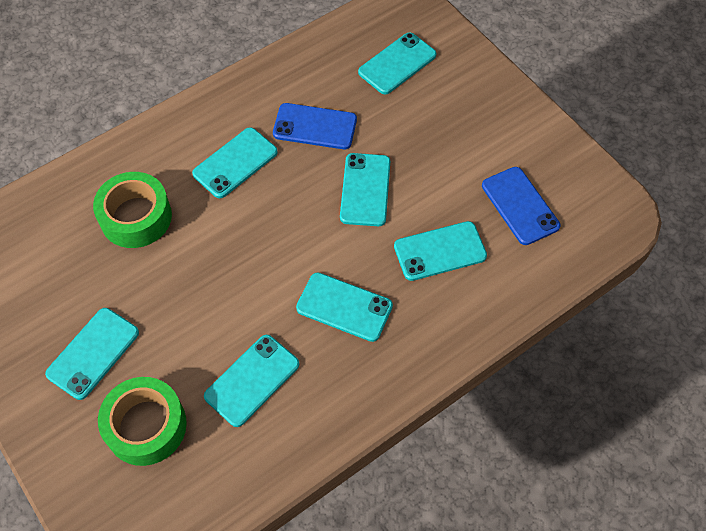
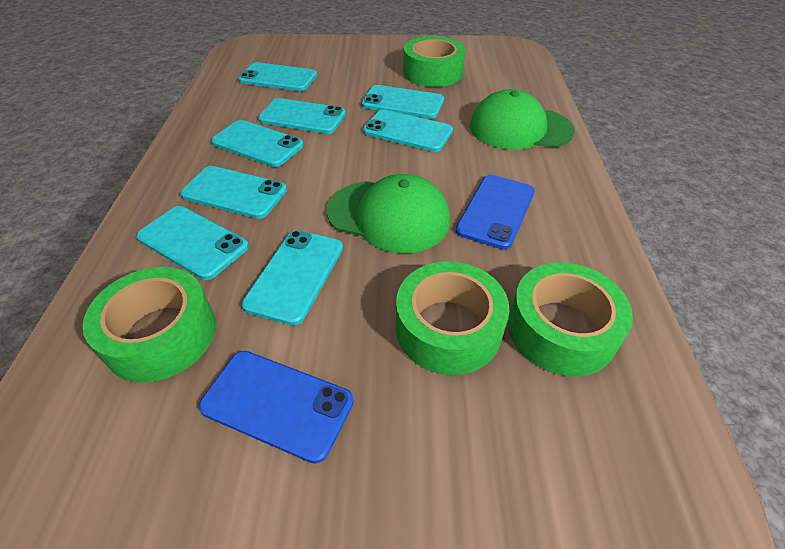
green cap: none = 0 -> [327,174,450,253] [470,89,575,150] = 2
green tape: [93,172,172,248] [98,377,187,466] = 2 -> [83,267,216,383] [396,261,509,375] [403,36,465,87] [508,262,633,377] = 4
turquoise phone: [45,308,139,400] [192,127,278,198] [204,335,299,427] [296,272,393,342] [340,153,390,226] [358,32,437,94] [394,221,487,281] = 7 -> [136,206,249,280] [180,166,287,219] [211,120,304,167] [238,62,317,91] [242,230,343,326] [258,98,346,134] [362,85,444,119] [363,109,453,152] = 8

